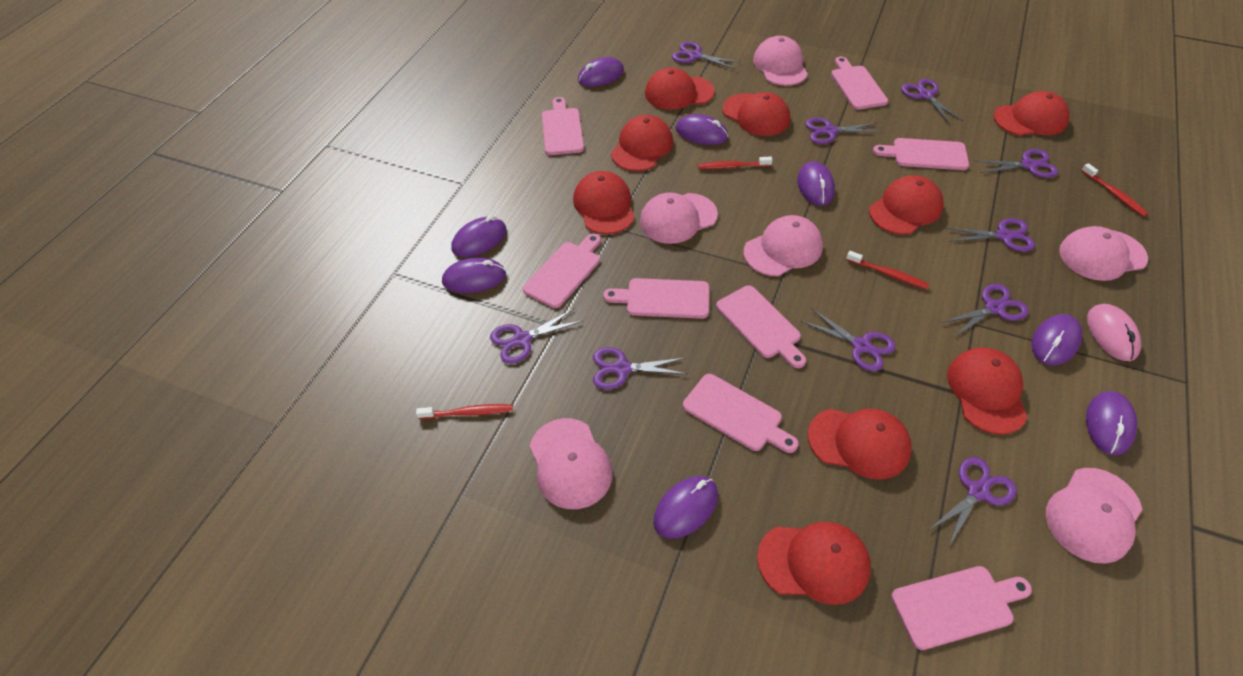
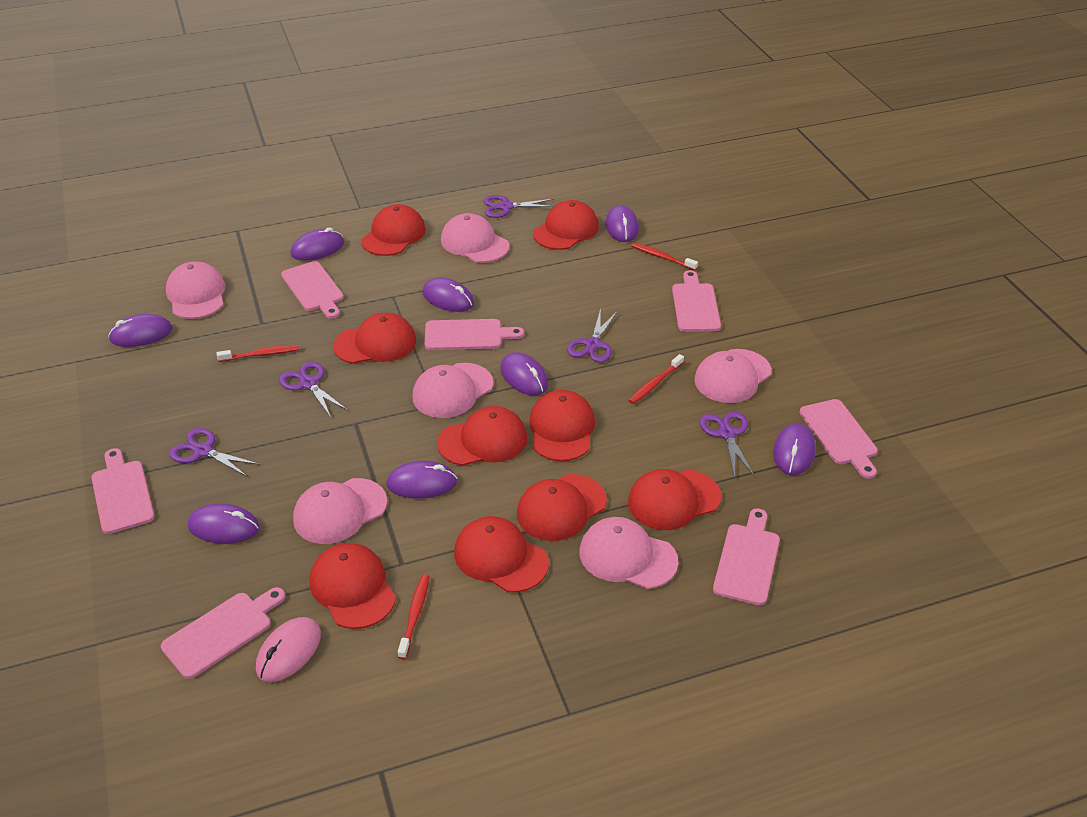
pink cutting board: [523,233,601,308] [542,97,584,155] [603,278,709,319] [683,374,799,453] [716,285,806,368] [831,57,888,110] [873,138,969,170] [891,566,1032,650] = 8 -> [91,448,155,534] [161,587,285,679] [281,261,344,319] [425,319,524,350] [672,270,721,332] [713,508,780,605] [799,399,878,479] = 7
purple scissors: [490,308,583,364] [593,347,687,390] [672,41,740,70] [801,308,896,371] [805,118,883,144] [901,79,963,124] [929,457,1017,546] [941,284,1029,337] [945,218,1035,252] [975,149,1058,178] = 10 -> [169,428,260,477] [279,362,348,417] [483,195,554,218] [567,309,618,363] [700,412,755,477] = 5

